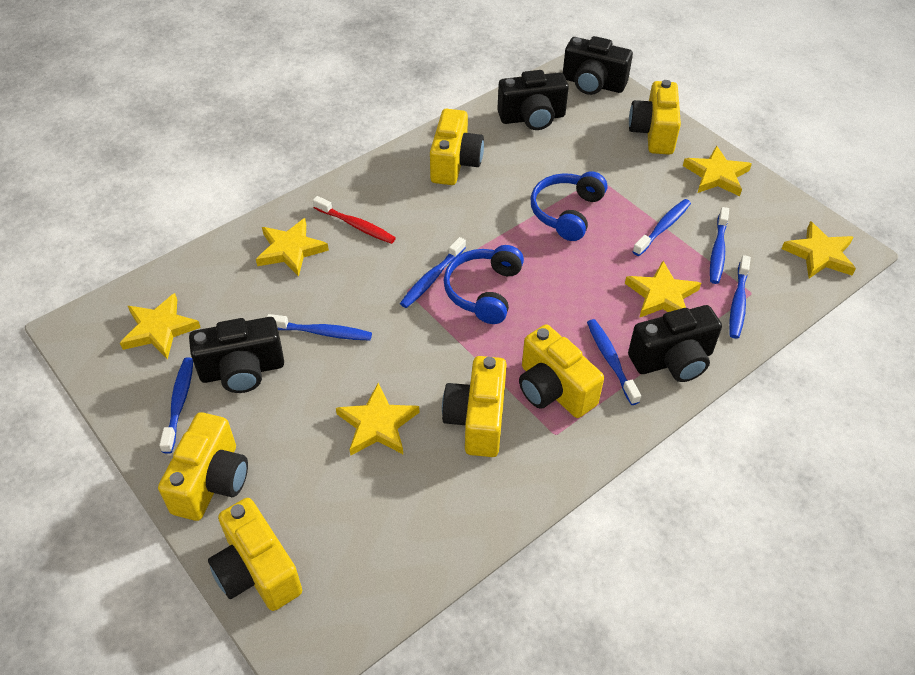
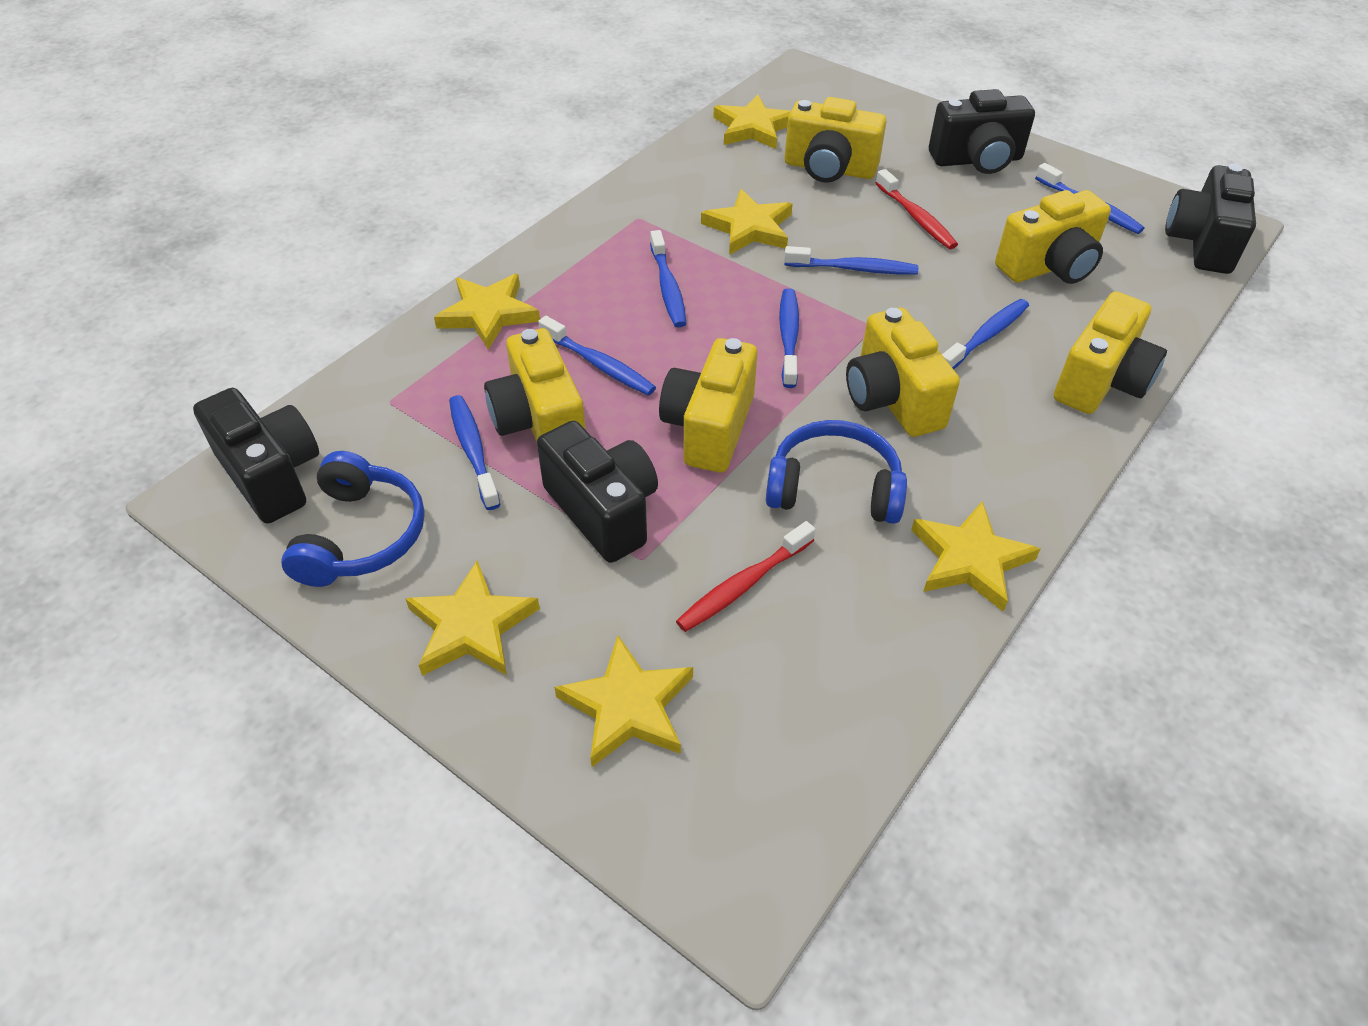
red toothbrush: [313,196,396,244] = 1 -> [676,521,816,632] [876,169,958,249] = 2

